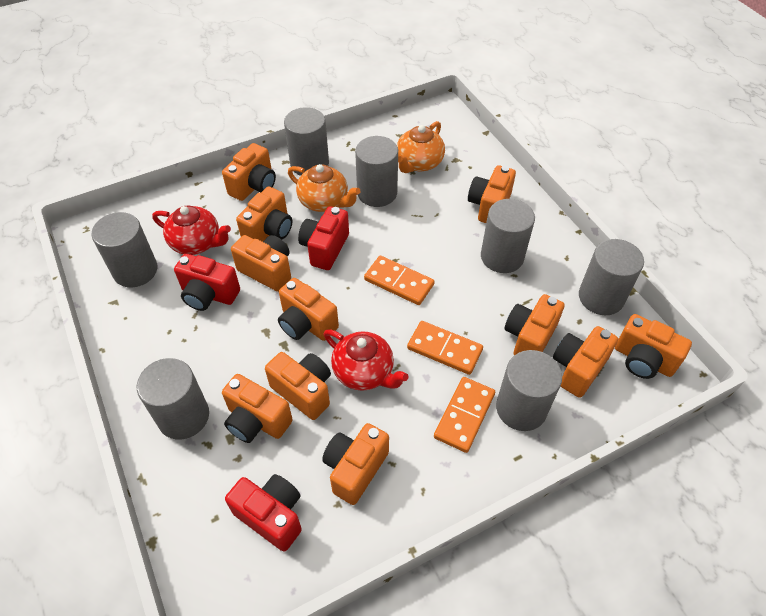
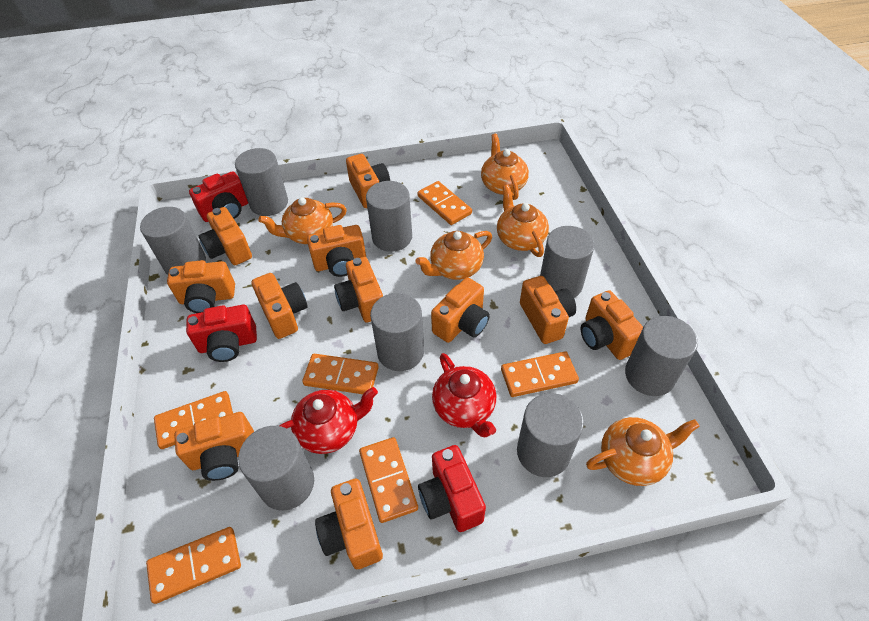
grey cylinder: [91,212,157,287] [137,358,209,439] [284,107,329,176] [355,136,398,207] [481,199,535,273] [496,350,562,431] [579,239,644,315] = 7 -> [140,207,206,275] [235,148,288,216] [238,426,314,510] [366,181,412,252] [370,293,424,371] [517,393,584,477] [540,226,594,298] [625,316,698,396] = 8
orange domino: [364,256,435,305] [407,321,483,375] [434,377,495,453] = 3 -> [146,527,241,604] [154,391,233,449] [302,354,379,394] [359,437,418,523] [418,181,472,225] [501,351,579,397] = 6
orange teapot: [288,164,360,212] [397,121,445,173] = 2 -> [258,197,347,244] [416,231,492,280] [481,133,529,200] [497,185,549,257] [586,417,700,486] = 5

